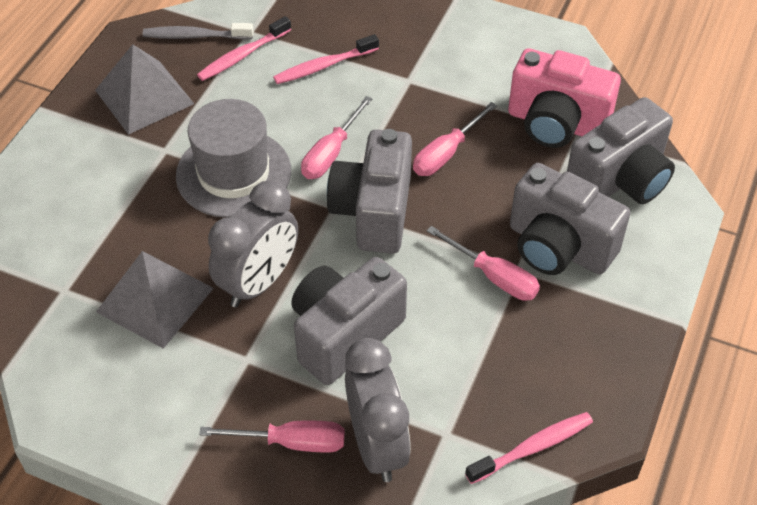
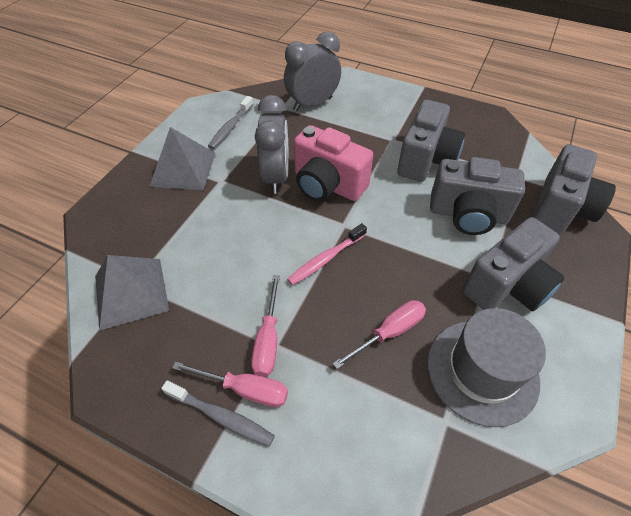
grey toothbrush: [143,23,254,40] = 1 -> [161,380,275,446] [208,96,253,149] = 2
pink screwdriver: [199,421,345,453] [301,96,372,179] [413,102,497,176] [427,226,540,301] = 4 -> [172,362,288,407] [251,275,280,377] [333,300,426,369] = 3
pink toothbrush: [197,16,291,81] [273,34,379,84] [465,412,593,484] = 3 -> [287,223,367,285] = 1

